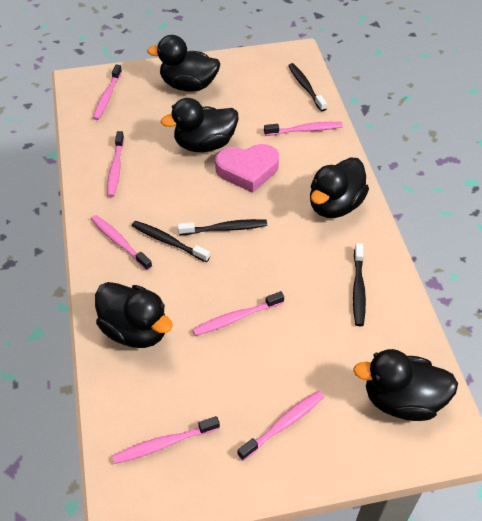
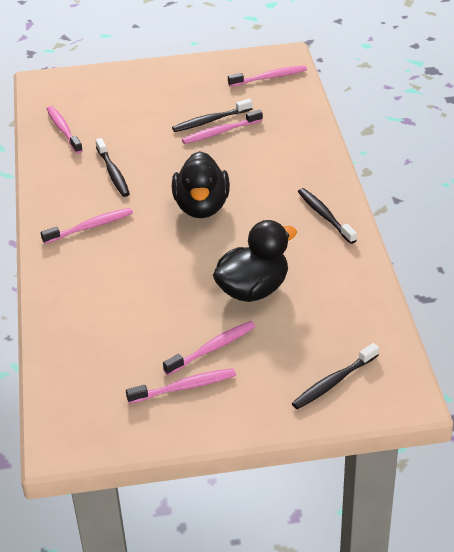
black duck: [95,282,173,348] [147,35,220,92] [161,98,238,152] [310,157,369,218] [353,349,458,421] = 5 -> [172,151,230,218] [213,220,297,302] = 2
pink heart: [215,144,279,193] = 1 -> none = 0
pink toothbrush: [91,215,152,271] [93,65,122,120] [107,131,124,197] [112,416,220,464] [192,291,284,336] [238,391,324,461] [264,122,343,136] = 7 -> [41,208,133,244] [47,106,83,154] [126,368,236,404] [163,321,256,375] [182,109,263,144] [228,66,307,87] = 6

